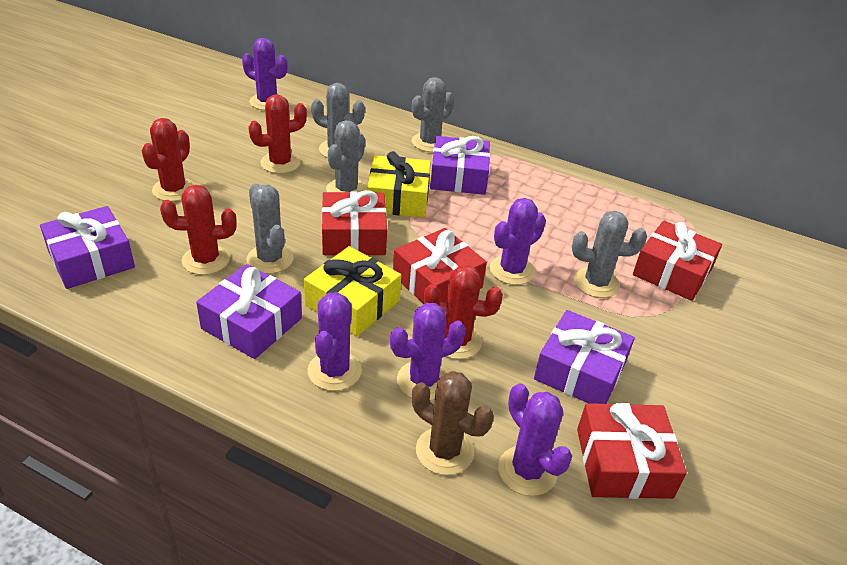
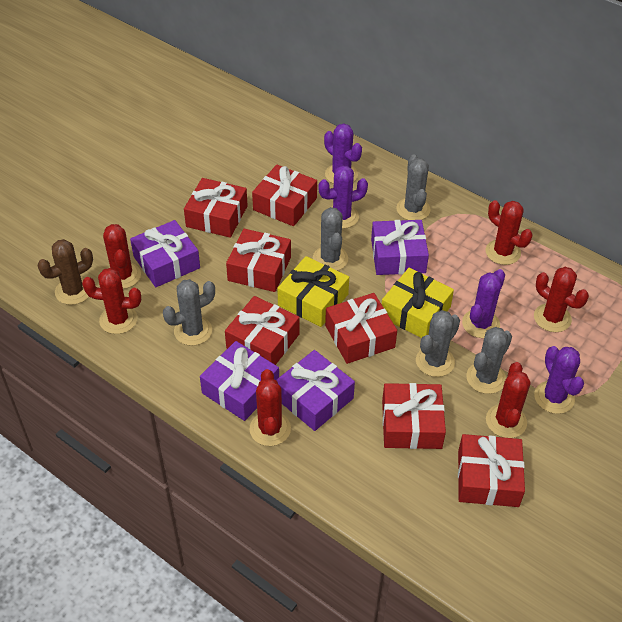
purple cactus: [242,38,287,110] [307,292,362,391] [390,303,466,400] [490,198,546,285] [498,383,572,496] = 5 -> [318,165,368,229] [324,123,362,184] [462,269,505,338] [534,346,584,414] = 4
red cactus: [141,118,195,202] [160,185,237,275] [248,94,307,174] [424,265,503,359] = 4 -> [82,268,141,334] [103,224,141,289] [249,369,291,446] [486,200,532,265] [486,362,531,438] [534,267,589,332] = 6
red gift: [322,190,387,255] [393,228,487,304] [577,403,687,499] [633,220,722,301] = 4 -> [184,178,248,238] [225,296,299,365] [226,229,291,292] [252,165,317,226] [325,293,397,364] [382,383,446,449] [458,434,525,507] = 7

